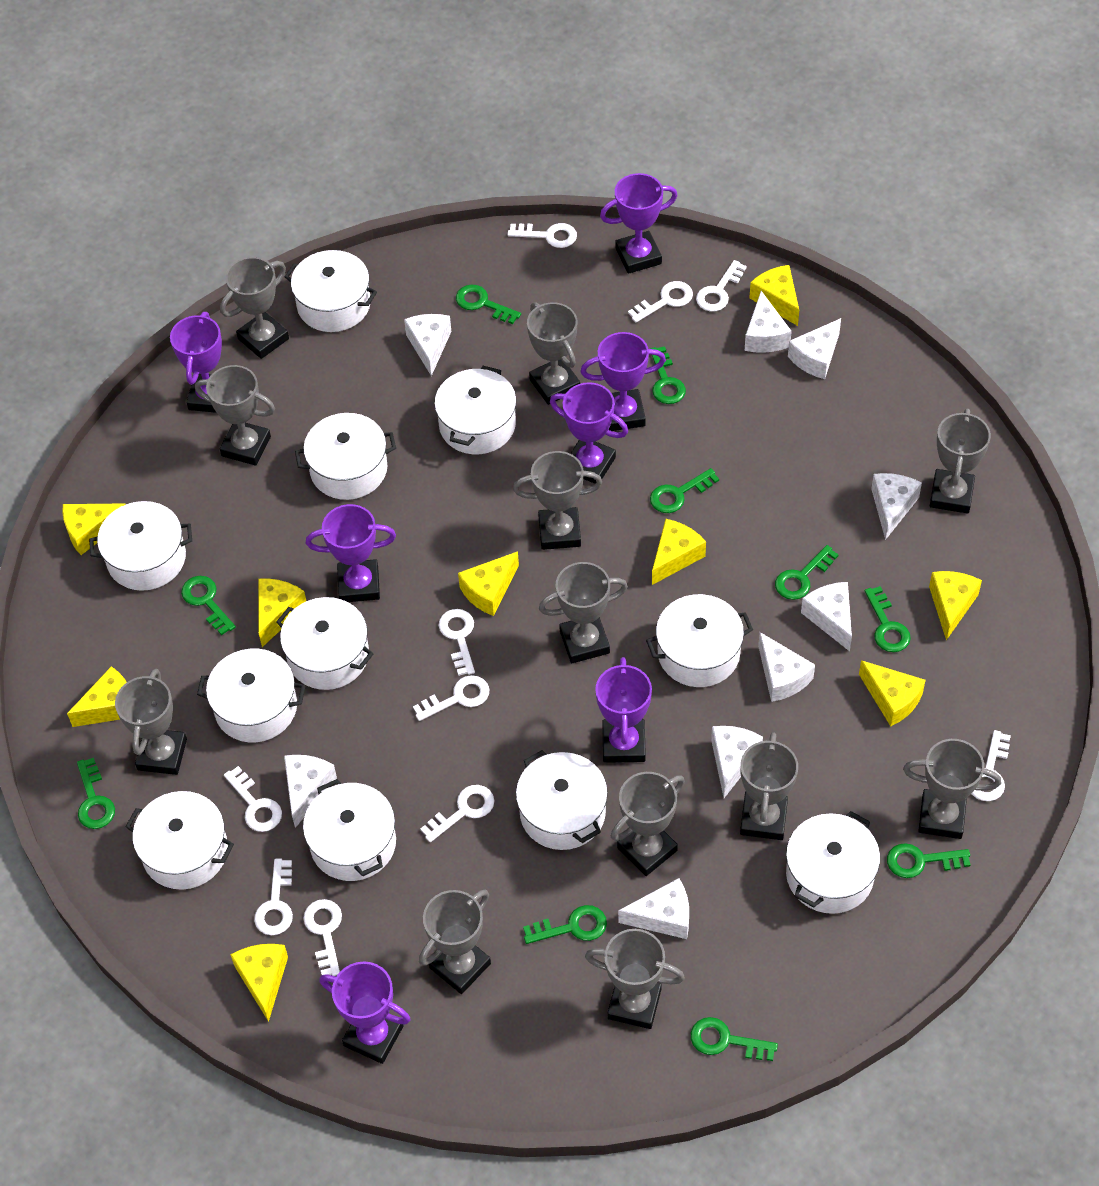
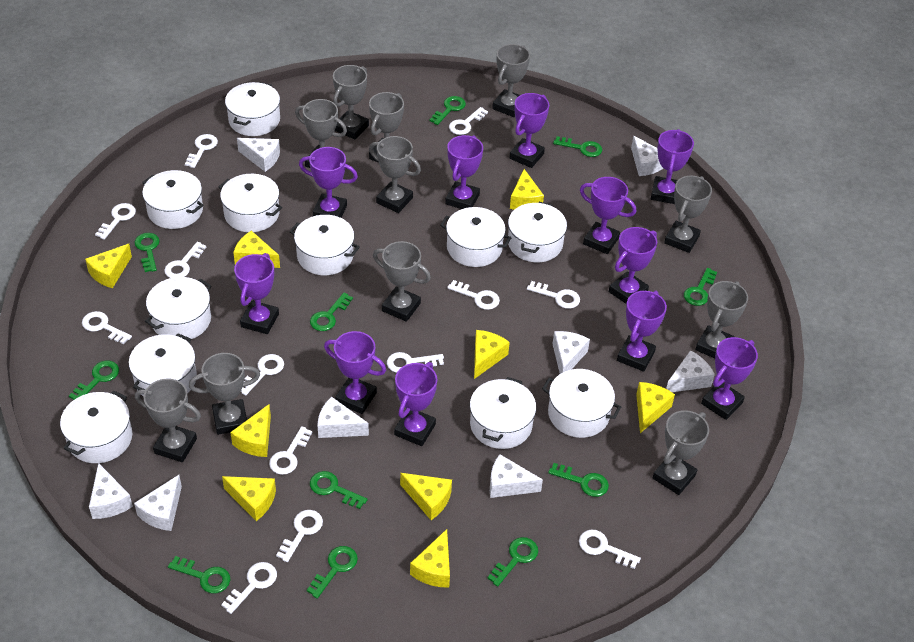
green key: [77,758,115,829] [181,576,236,635] [456,284,521,324] [523,905,607,944] [650,346,686,404] [650,468,719,513] [691,1017,778,1061] [775,545,839,600] [865,586,911,652] [887,843,970,878] = 10 -> [69,361,119,400] [134,233,160,272] [168,556,230,593] [307,546,358,599] [310,292,353,331] [310,471,368,509] [429,96,466,125] [487,537,538,587] [548,463,609,497] [553,136,602,157] [684,268,717,306] = 11
grey trophy: [115,669,187,775] [195,365,275,466] [220,257,289,359] [419,890,491,994] [513,451,602,550] [527,302,580,405] [539,562,628,663] [585,929,685,1029] [611,772,685,876] [740,732,798,840] [903,739,1001,839] [930,409,991,513] = 12 -> [135,379,201,462] [189,353,260,435] [295,99,347,168] [333,65,369,139] [369,92,404,163] [369,136,421,213] [373,241,431,322] [492,44,530,117] [653,410,709,495] [664,176,712,253] [695,281,748,358] = 11
purple trophy: [170,312,222,413] [306,504,396,602] [319,961,411,1064] [550,382,628,484] [580,332,666,431] [595,657,652,763] [600,173,678,274] = 7 -> [234,253,279,334] [299,147,358,218] [324,331,386,414] [394,362,437,446] [445,135,483,209] [509,93,549,168] [580,177,636,254] [609,227,657,304] [617,290,667,372] [651,129,694,204] [701,337,758,420] = 11
white cheese: [284,755,337,828] [404,314,451,376] [618,878,689,939] [711,726,763,798] [745,291,792,353] [758,632,815,702] [788,318,841,379] [801,582,852,651] [871,473,922,540] = 9 -> [89,463,133,519] [134,475,182,531] [237,138,280,172] [318,396,369,438] [490,454,543,498] [553,331,590,374] [631,136,663,176] [666,350,715,392] = 8
white key: [224,766,282,832] [254,859,293,935] [303,899,342,976] [413,675,489,721] [421,785,495,842] [439,609,475,676] [508,223,577,248] [628,281,693,323] [696,260,747,312] [971,730,1011,801] = 10 -> [82,311,132,344] [95,203,136,240] [164,242,206,278] [185,134,218,168] [221,562,277,614] [241,354,284,396] [269,426,312,475] [276,510,323,562] [387,352,444,373] [447,280,500,310] [449,107,488,135] [527,281,580,309] [579,530,641,569] = 13

